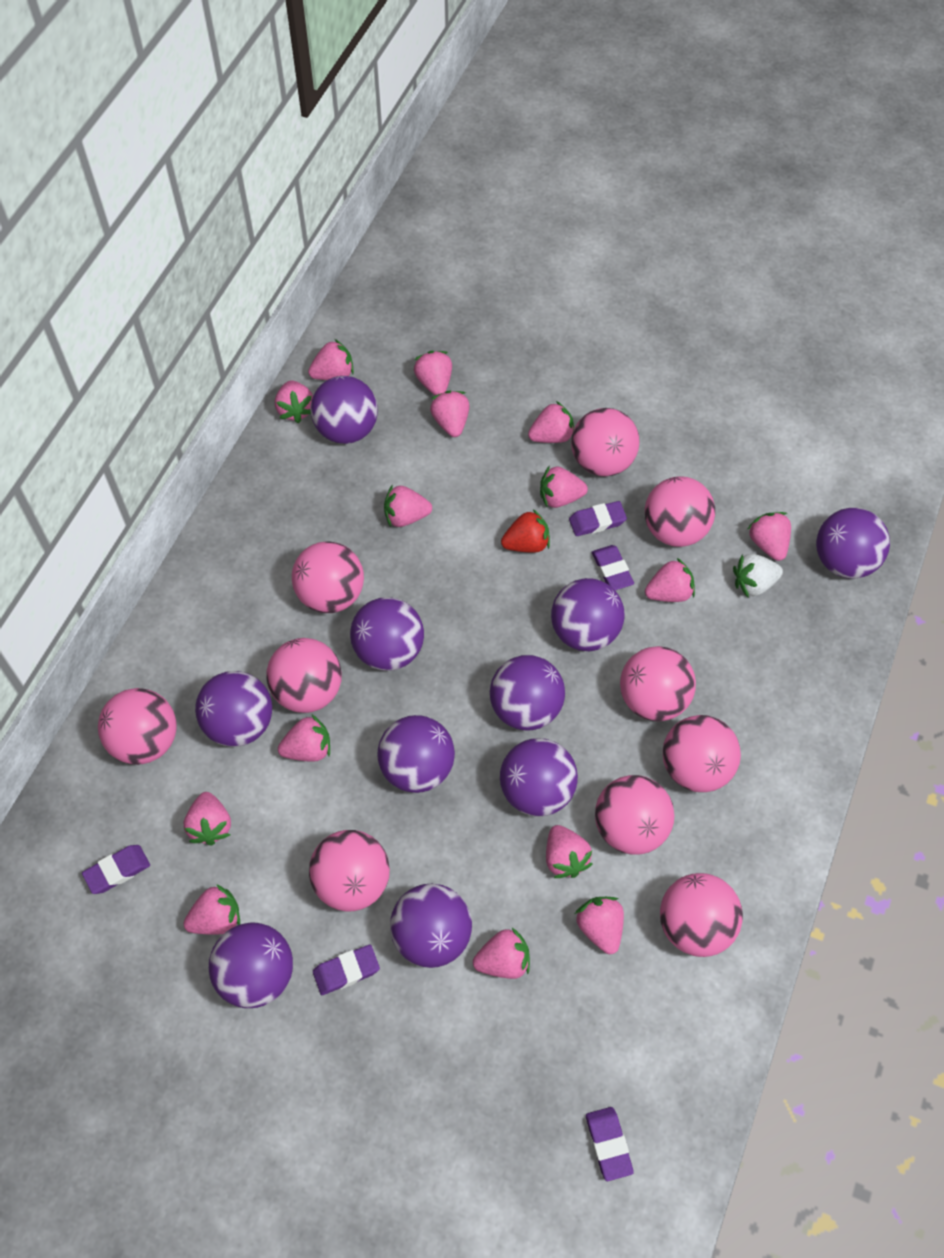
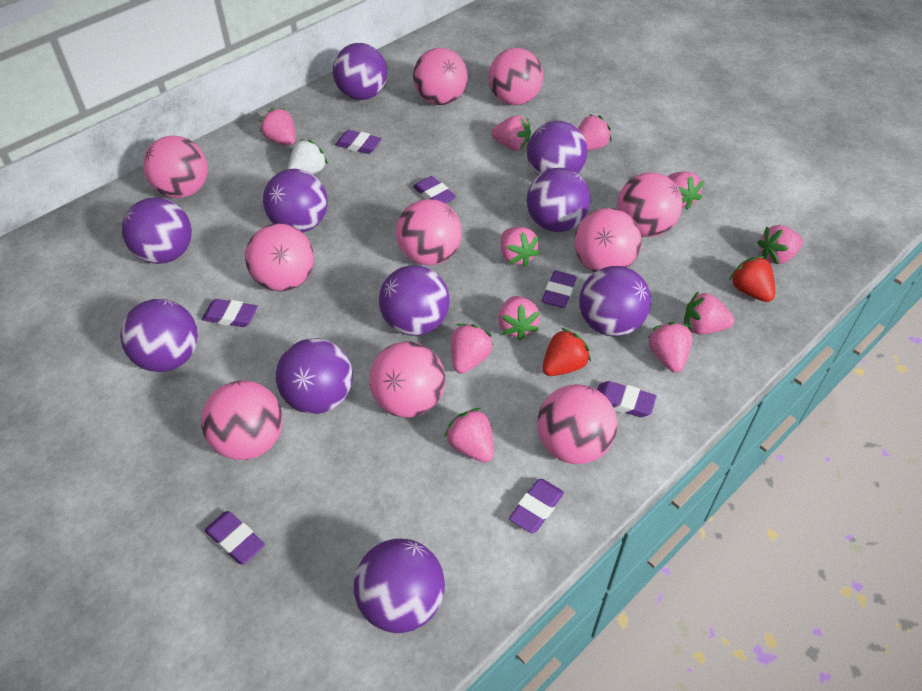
pink strawberry: [183,884,240,935] [184,792,231,846] [275,381,313,423] [278,715,330,762] [308,339,354,380] [384,485,432,527] [414,351,452,396] [430,391,470,437] [473,928,530,979] [528,401,574,443] [540,466,588,508] [546,825,593,878] [575,897,624,954] [645,558,695,602] [748,512,791,561] = 15 -> [259,108,296,146] [444,408,494,463] [451,324,494,374] [491,116,531,151] [498,296,540,341] [501,227,540,267] [578,114,612,151] [648,322,693,373] [668,172,704,210] [684,291,734,334] [757,225,803,264] = 11
purple eraser: [82,845,150,894] [313,945,380,995] [569,501,627,536] [586,1107,634,1181] [592,545,634,590] = 5 -> [202,299,258,327] [205,511,265,565] [335,130,382,154] [413,176,456,204] [509,479,564,533] [542,271,577,308] [597,381,657,417] = 7
red strawberry: [501,509,550,553] = 1 -> [542,328,591,376] [729,256,775,302] = 2

